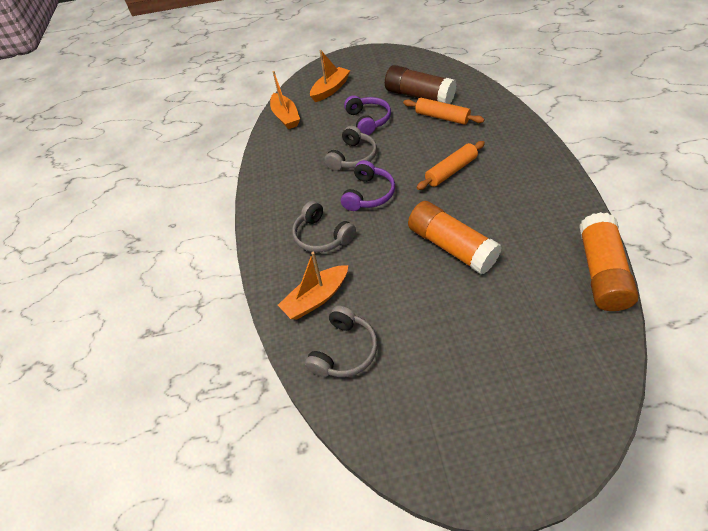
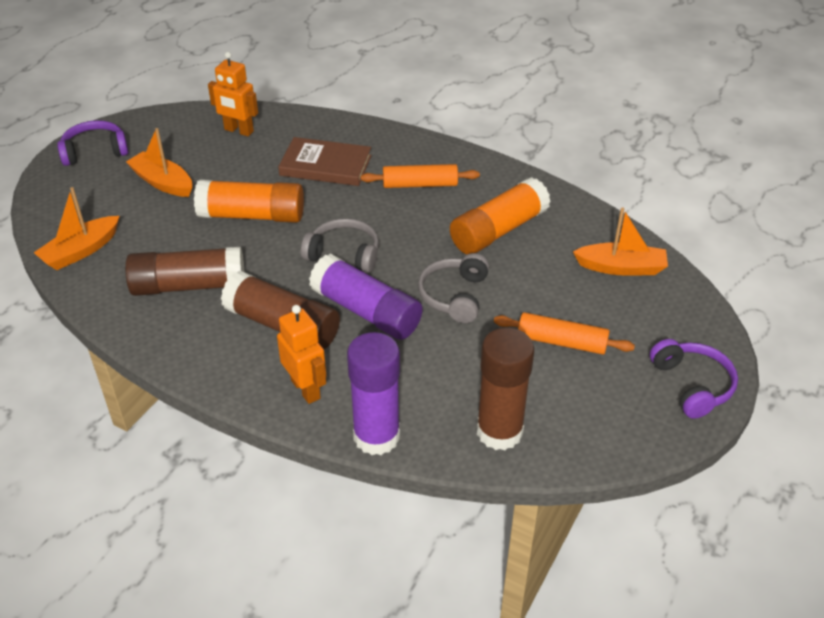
brown book: none = 0 -> [278,137,372,186] = 1
brown glue stick: [385,65,456,104] = 1 -> [125,247,244,296] [221,270,340,349] [477,328,534,450] = 3
grey headphones: [292,201,356,253] [305,306,378,377] [324,126,377,171] = 3 -> [301,218,379,273] [418,253,489,323] = 2
orange robot: none = 0 -> [208,52,258,136] [277,305,326,404] = 2
purple glue stick: none = 0 -> [309,254,422,340] [347,332,400,455] = 2

